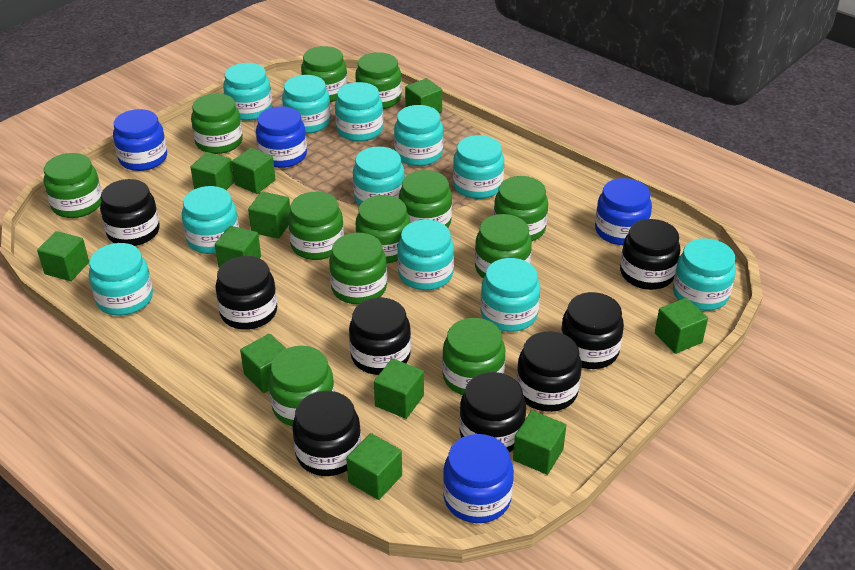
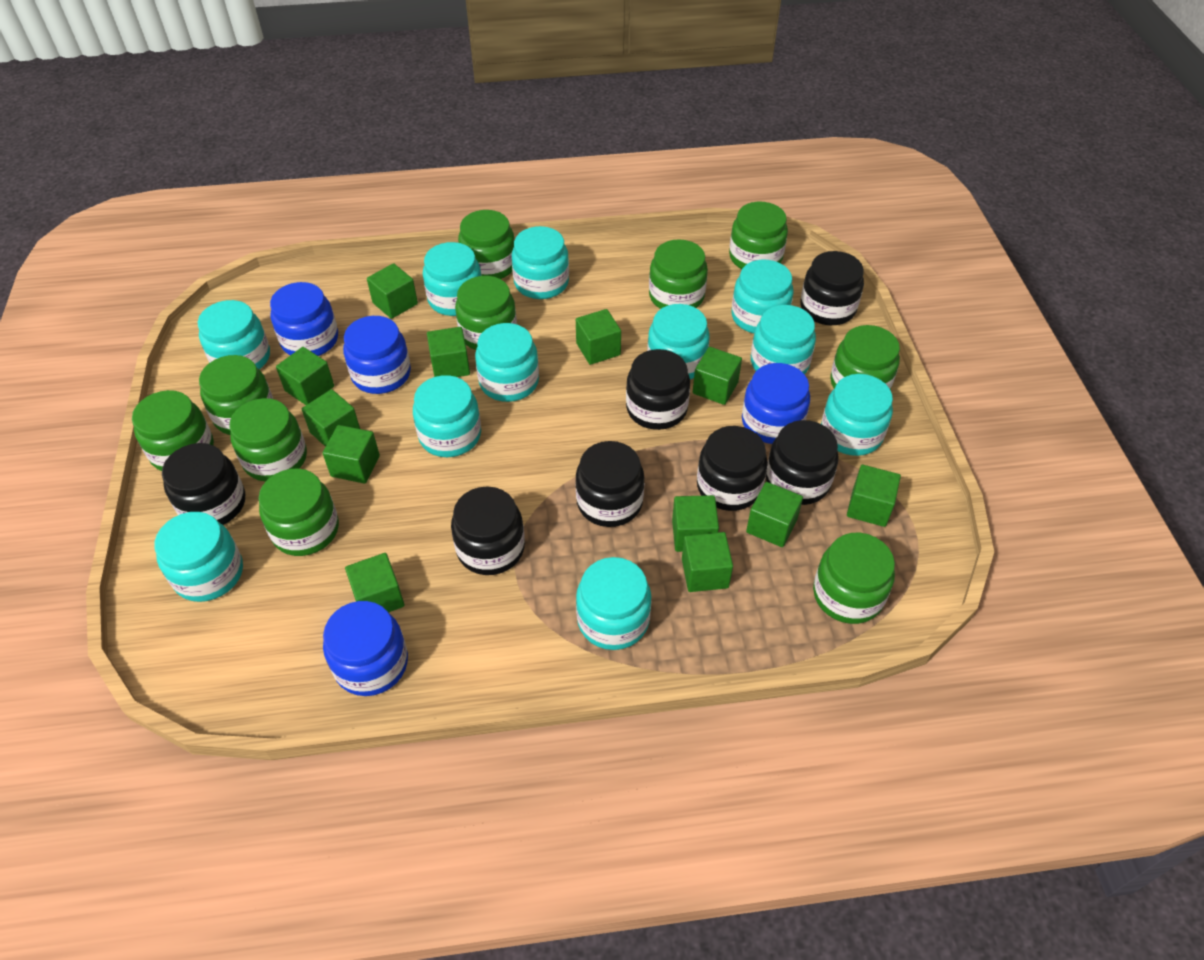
black jar: [100,179,160,246] [215,256,277,330] [292,391,361,476] [349,298,411,375] [459,372,526,452] [516,331,582,412] [561,292,624,369] [620,219,680,290] = 8 -> [162,443,245,525] [451,486,525,575] [575,441,645,527] [626,349,690,430] [697,426,768,511] [766,420,839,505] [800,251,864,325] = 7
green cube: [37,231,89,281] [190,152,234,190] [215,226,261,268] [232,148,275,194] [240,334,287,393] [248,192,290,239] [346,433,402,500] [374,358,424,419] [405,78,442,113] [513,411,566,475] [655,298,708,354] = 11 -> [276,347,334,405] [302,389,360,447] [323,425,380,484] [345,553,404,612] [367,263,418,319] [427,327,470,377] [576,309,621,365] [672,495,719,552] [682,532,733,592] [693,347,742,405] [746,482,803,547] [847,465,901,527] = 12
green jar: [44,153,102,218] [191,94,243,154] [268,346,335,426] [288,192,344,260] [301,46,348,102] [329,233,387,304] [355,52,402,109] [356,195,410,264] [399,170,452,228] [442,318,506,395] [475,214,532,279] [494,176,548,241] = 12 -> [132,390,214,471] [199,355,273,435] [229,398,307,482] [258,468,339,556] [455,276,517,350] [458,210,515,279] [649,239,708,309] [729,202,788,269] [813,533,895,624] [830,325,900,390] = 10

